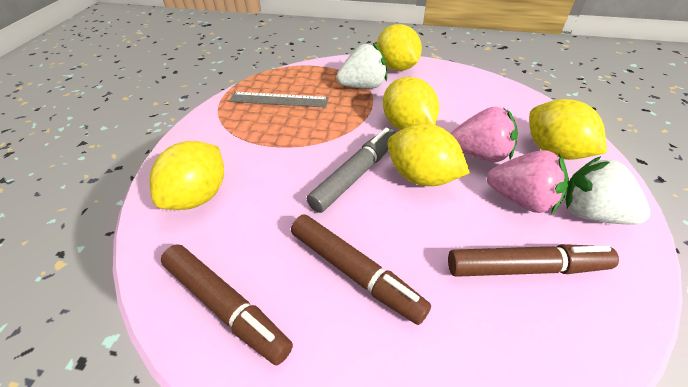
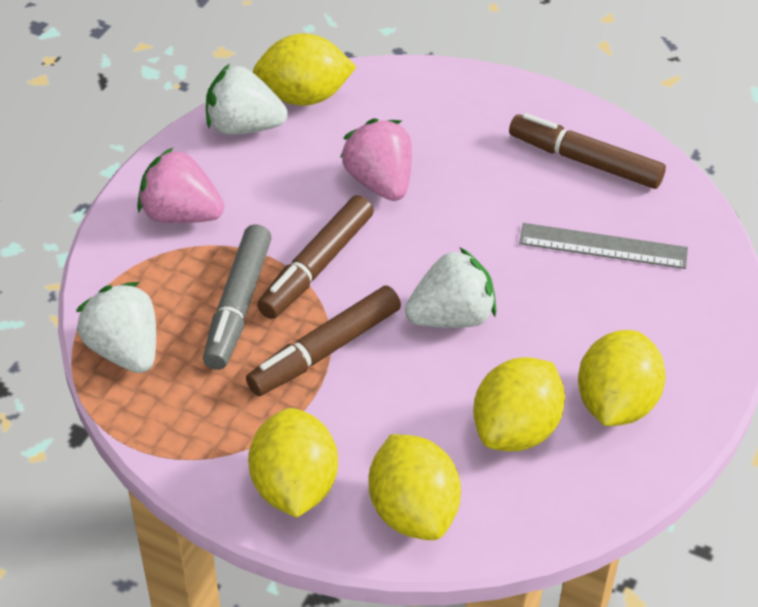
white strawberry: [337,43,387,89] [563,156,650,224] = 2 -> [76,282,156,373] [206,64,288,135] [405,247,496,328] = 3

